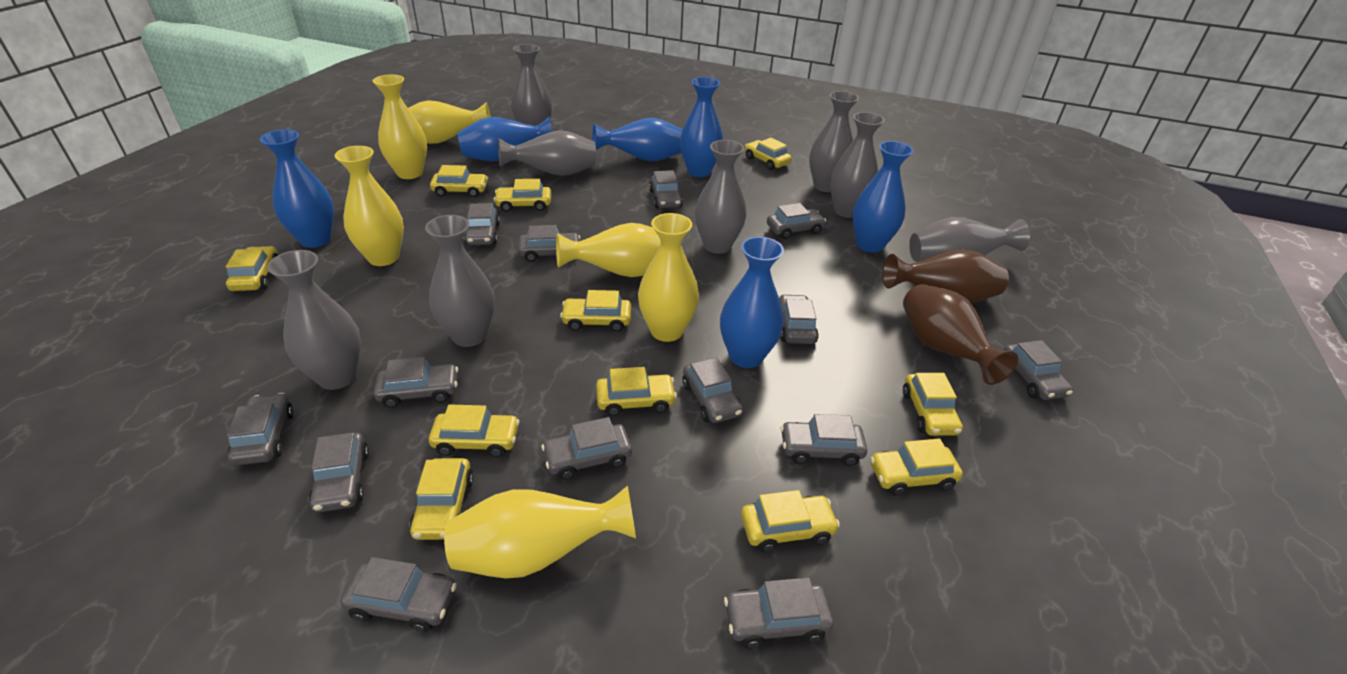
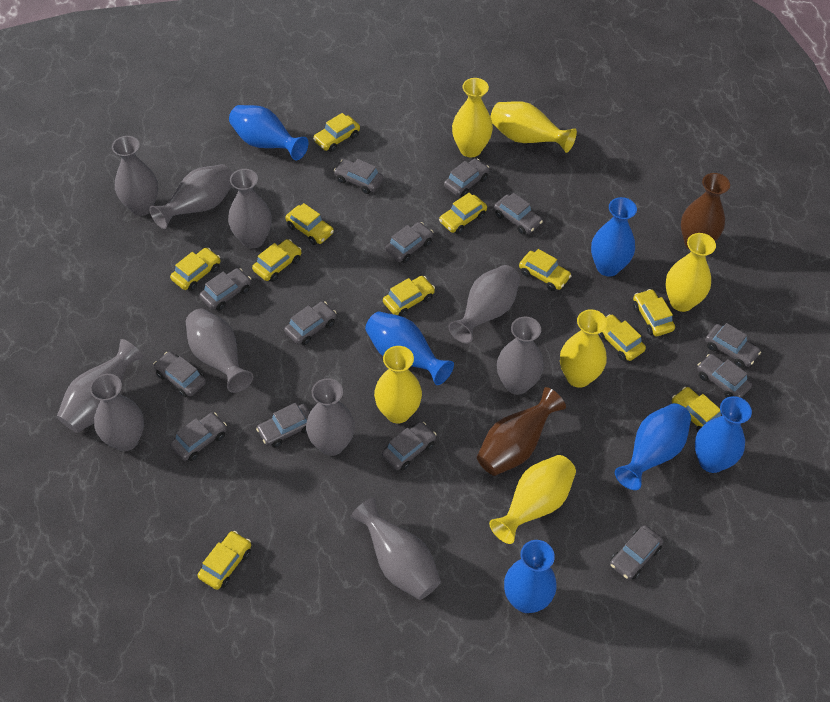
grey car: [227,393,294,465] [309,433,369,512] [341,557,457,632] [374,357,458,408] [464,203,500,245] [518,225,580,262] [541,417,632,480] [649,170,683,208] [683,357,743,423] [724,578,834,648] [767,203,826,239] [779,294,819,344] [780,414,867,466] [1003,340,1073,400] = 14 -> [154,352,206,397] [170,412,227,461] [199,268,251,311] [256,403,310,448] [284,301,336,345] [334,159,384,194] [382,422,437,470] [385,222,433,263] [444,158,489,197] [494,193,543,235] [610,525,664,580] [697,354,752,398] [705,323,761,368] = 13
grey vase: [267,250,361,390] [425,215,495,347] [498,130,596,176] [511,44,552,126] [695,140,746,254] [809,91,859,192] [830,112,885,218] [909,217,1030,262] = 8 -> [57,339,144,433] [90,374,144,451] [112,136,158,216] [149,164,233,229] [186,309,253,393] [228,169,272,249] [306,378,355,456] [350,498,441,600] [448,265,520,344] [497,317,544,395] = 10

